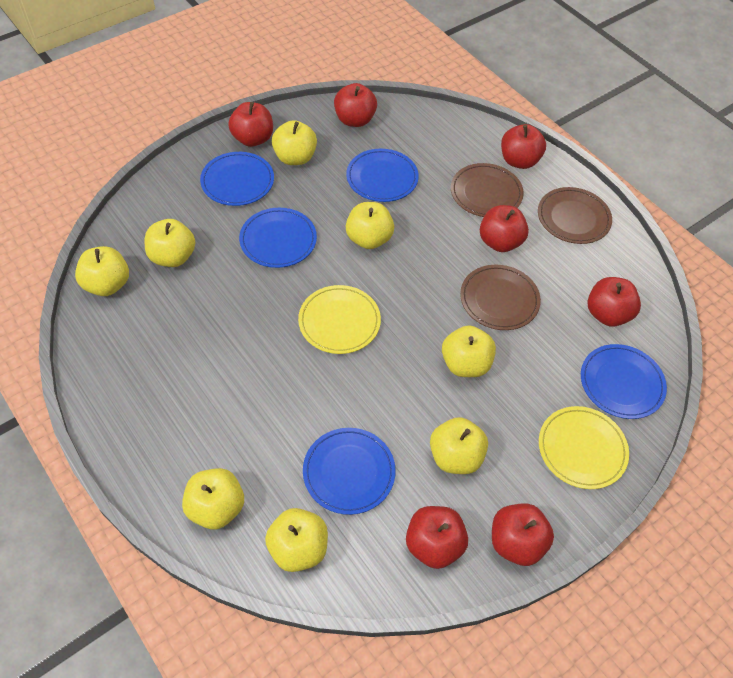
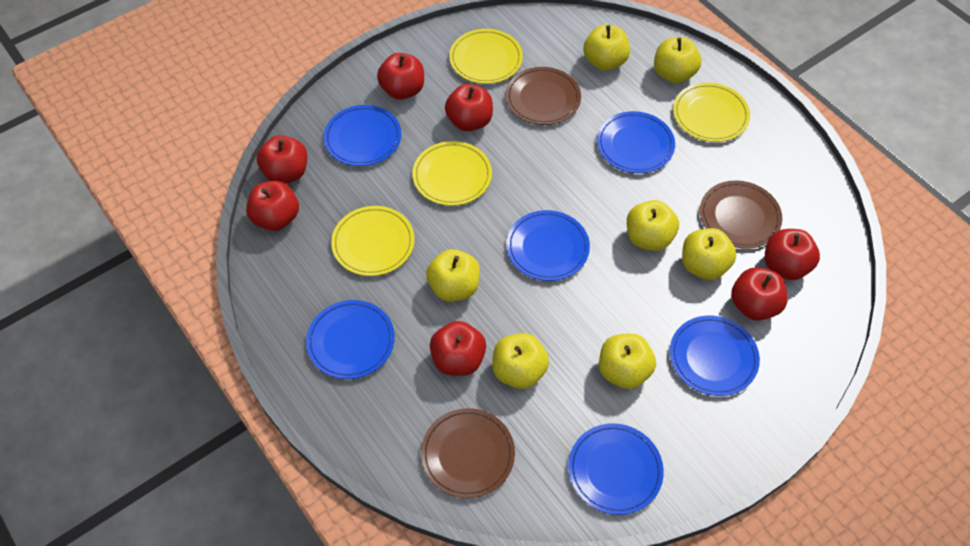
blue plate: [200,152,274,206] [239,208,317,268] [303,428,396,515] [346,149,419,202] [581,344,667,419] = 5 -> [306,300,395,379] [324,105,401,166] [506,210,590,281] [568,423,664,515] [597,111,675,173] [670,315,760,396] = 6
yellow apple: [75,246,129,296] [145,219,195,267] [182,468,244,529] [265,508,328,572] [272,120,317,165] [346,202,394,249] [430,417,488,474] [442,325,496,377] = 8 -> [426,249,480,302] [492,333,549,389] [583,24,630,71] [599,334,656,389] [627,200,679,251] [654,37,701,83] [682,228,736,280] = 7
yellow plate: [298,285,381,354] [539,406,629,489] = 2 -> [331,206,415,276] [412,141,492,206] [449,29,523,84] [673,82,750,142] = 4

